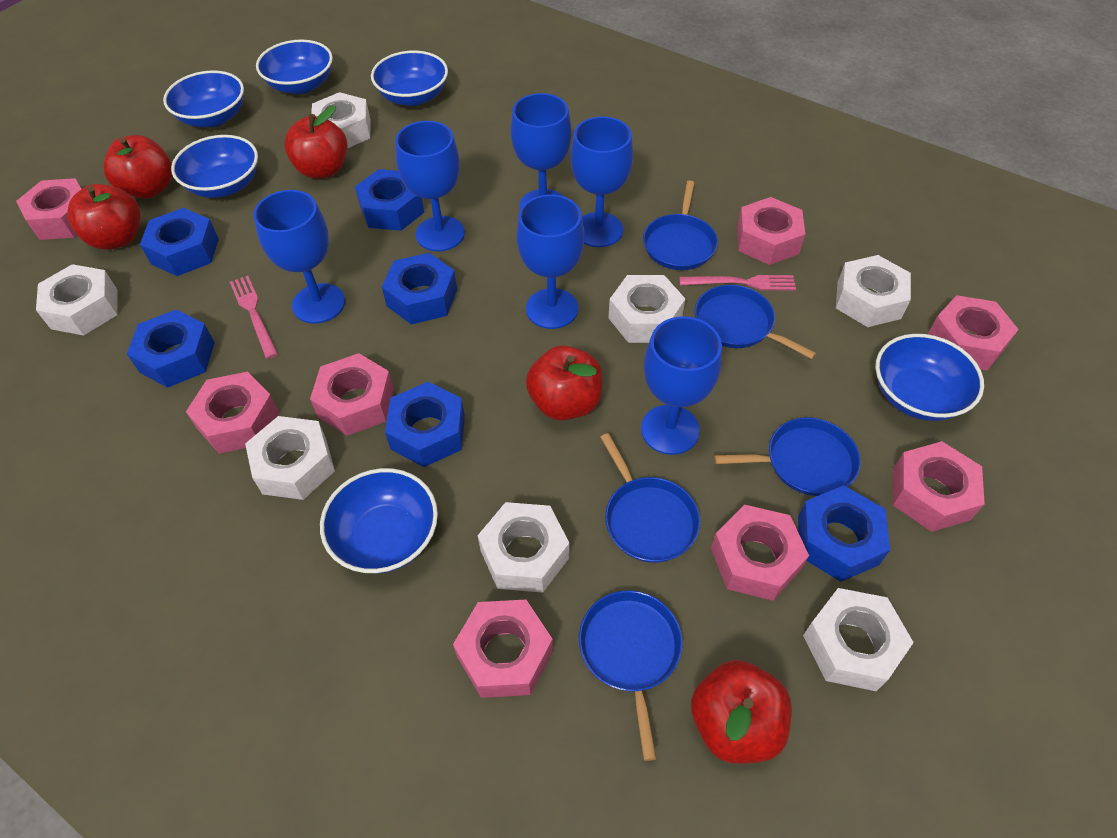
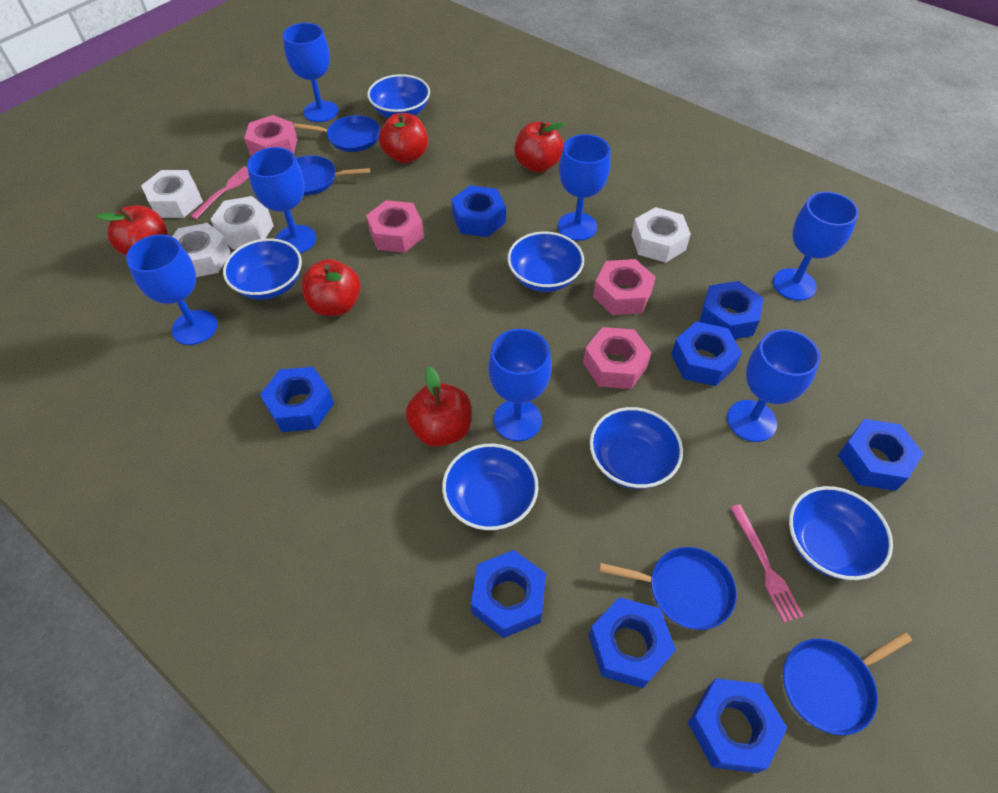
blue goblet: [253,190,345,324] [395,121,465,251] [511,93,571,209] [516,194,584,329] [571,117,633,247] [641,316,722,455] = 6 -> [126,235,218,345] [247,147,316,253] [283,23,338,122] [488,329,552,441] [558,134,610,241] [727,329,820,442] [773,192,859,301] = 7
blue nut: [127,310,215,388] [140,208,219,276] [355,169,424,231] [382,253,457,325] [385,382,465,467] [798,486,890,582] = 6 -> [260,367,334,432] [451,185,506,237] [471,550,546,638] [589,597,676,688] [671,322,742,386] [688,678,787,773] [699,281,763,339] [838,419,924,491] = 8
blue pan: [579,590,683,761] [600,433,700,563] [643,181,718,270] [695,285,816,359] [714,418,861,496] = 5 -> [294,115,380,152] [296,155,370,196] [599,547,737,630] [783,632,912,735] = 4
pink nut: [16,178,82,240] [186,372,279,454] [310,353,394,436] [453,600,553,698] [711,505,809,601] [737,197,805,265] [893,441,985,532] [928,295,1019,370] = 8 -> [244,115,297,156] [366,200,424,253] [583,327,651,389] [593,259,656,315] = 4
white nut: [36,264,117,336] [245,416,335,500] [311,92,371,148] [478,502,569,593] [608,275,685,343] [803,588,914,691] [836,255,911,327] = 7 -> [141,170,203,218] [172,223,231,277] [210,196,274,250] [632,207,691,263] = 4

